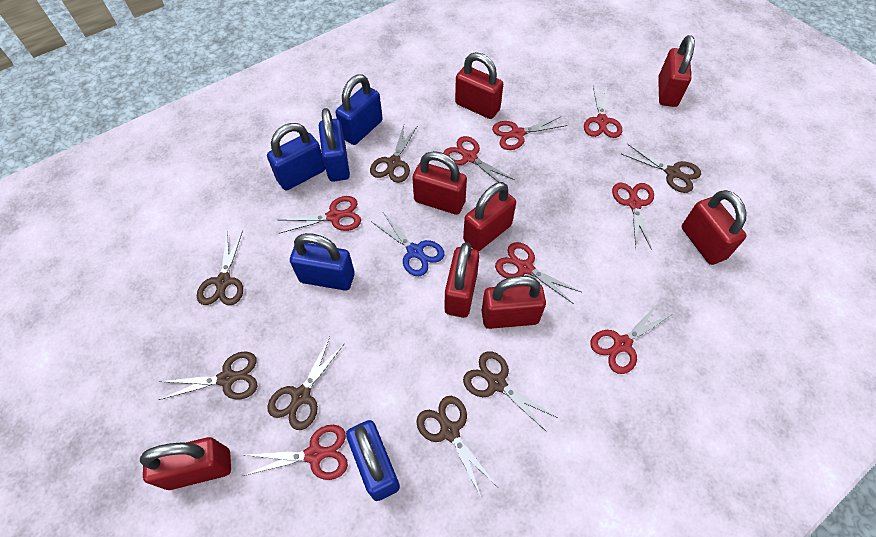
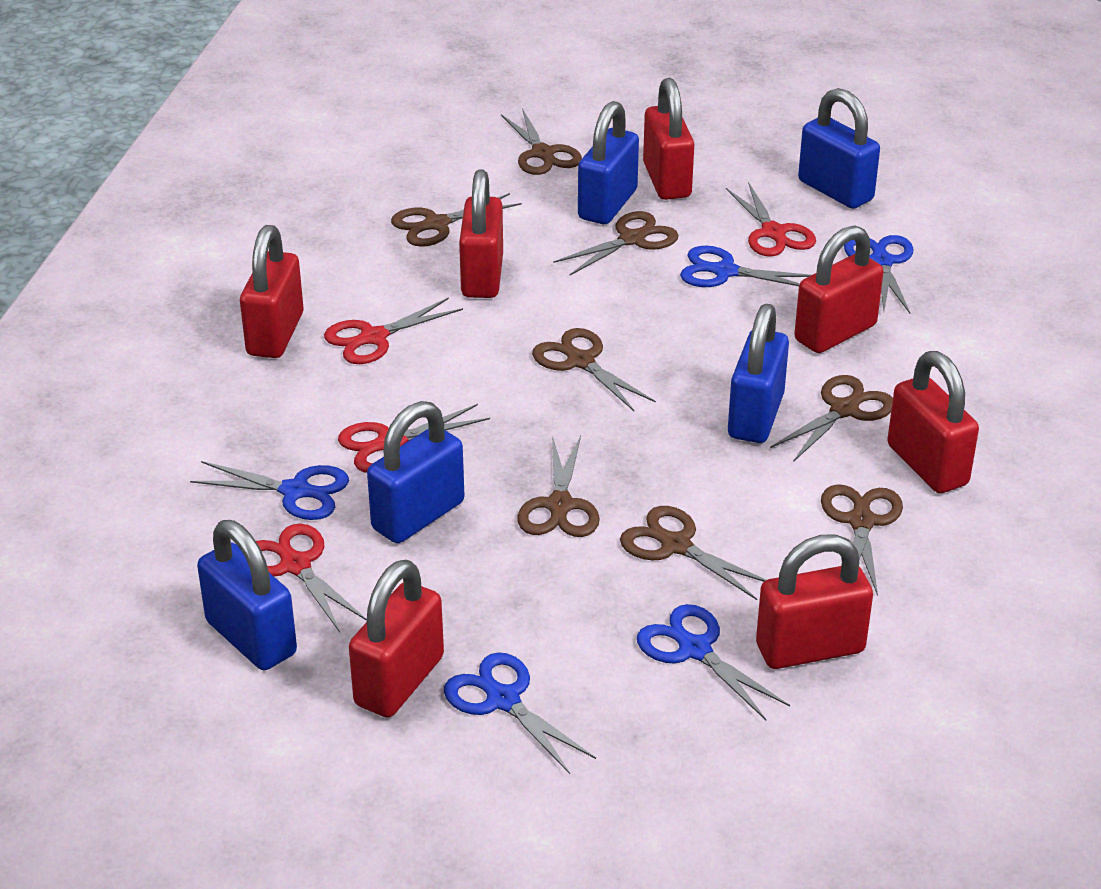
blue scissors: [371,212,444,276] = 1 -> [190,461,349,520] [444,652,596,774] [637,604,790,720] [680,246,811,287] [844,235,913,313] = 5
brown scissors: [159,351,257,400] [197,231,243,305] [267,337,345,430] [370,125,417,183] [416,396,498,499] [463,351,558,433] [622,144,701,193] = 7 -> [391,193,522,247] [501,109,582,175] [517,436,600,537] [532,328,656,411] [553,211,679,276] [620,506,766,600] [770,375,893,462] [821,484,903,596] = 8
red padlock: [140,437,231,490] [412,151,467,215] [445,242,479,318] [455,52,503,119] [463,182,516,251] [482,276,546,329] [658,35,695,107] [682,190,747,265] = 8 -> [240,225,303,358] [349,559,444,718] [459,169,503,298] [643,78,694,200] [756,534,873,669] [794,225,884,353] [887,351,979,493] = 7
red scissors: [243,425,348,480] [279,196,361,234] [444,136,515,182] [492,117,567,150] [495,242,581,304] [584,86,622,138] [590,304,672,374] [612,183,654,250] = 8 -> [256,524,367,632] [324,297,463,364] [338,404,490,473] [726,182,816,257] = 4

